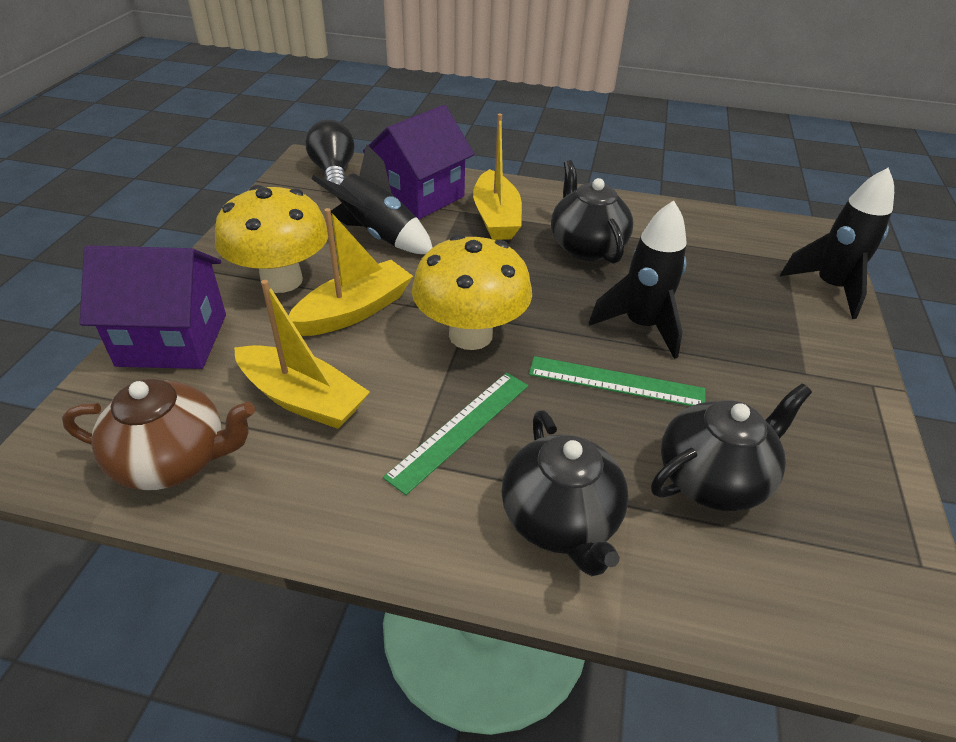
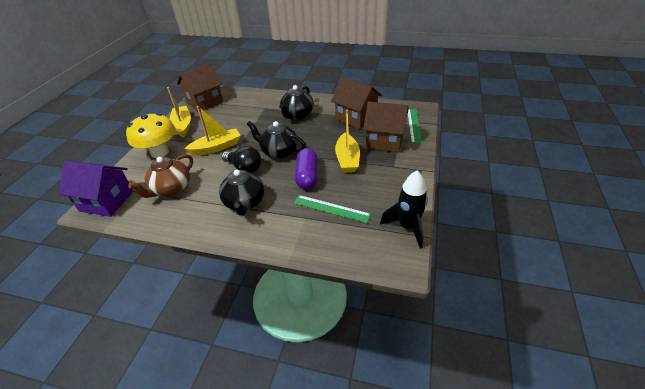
black rocket: [312,144,432,254] [589,200,687,359] [780,167,894,319] = 3 -> [380,170,428,249] = 1
brown house: none = 0 -> [177,64,223,112] [331,77,382,129] [363,101,408,152] = 3
purple capsule: none = 0 -> [295,148,318,189] = 1
purple house: [80,245,226,369] [363,105,474,219] = 2 -> [58,161,133,217] = 1
yellow mushroom: [215,185,328,293] [412,234,532,350] = 2 -> [126,113,176,158] = 1

